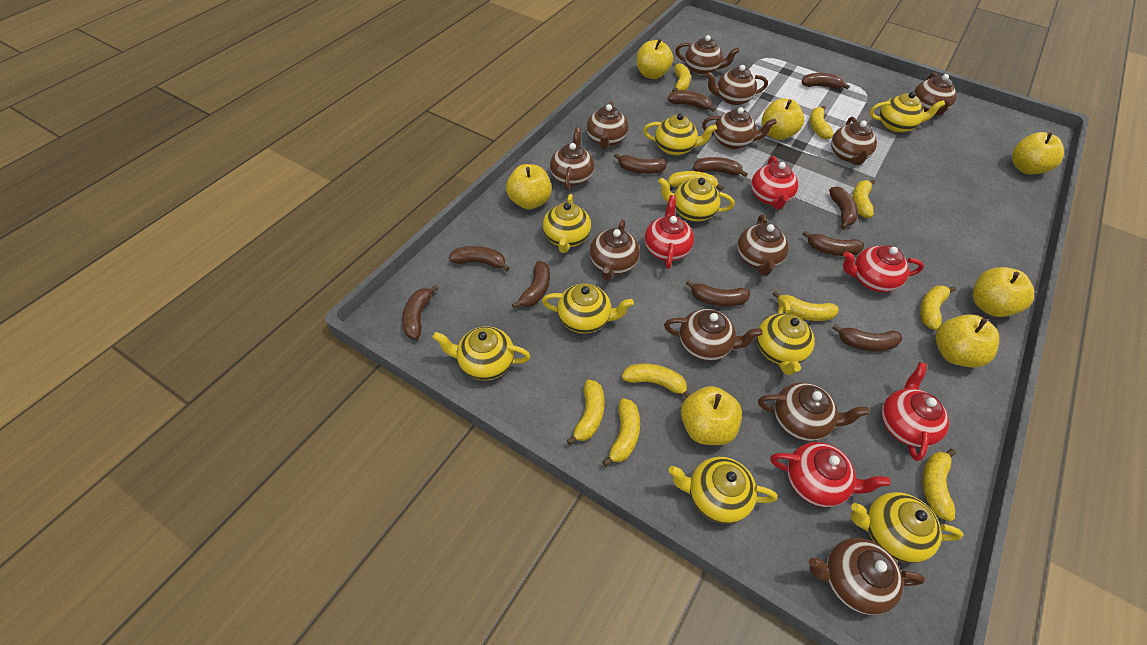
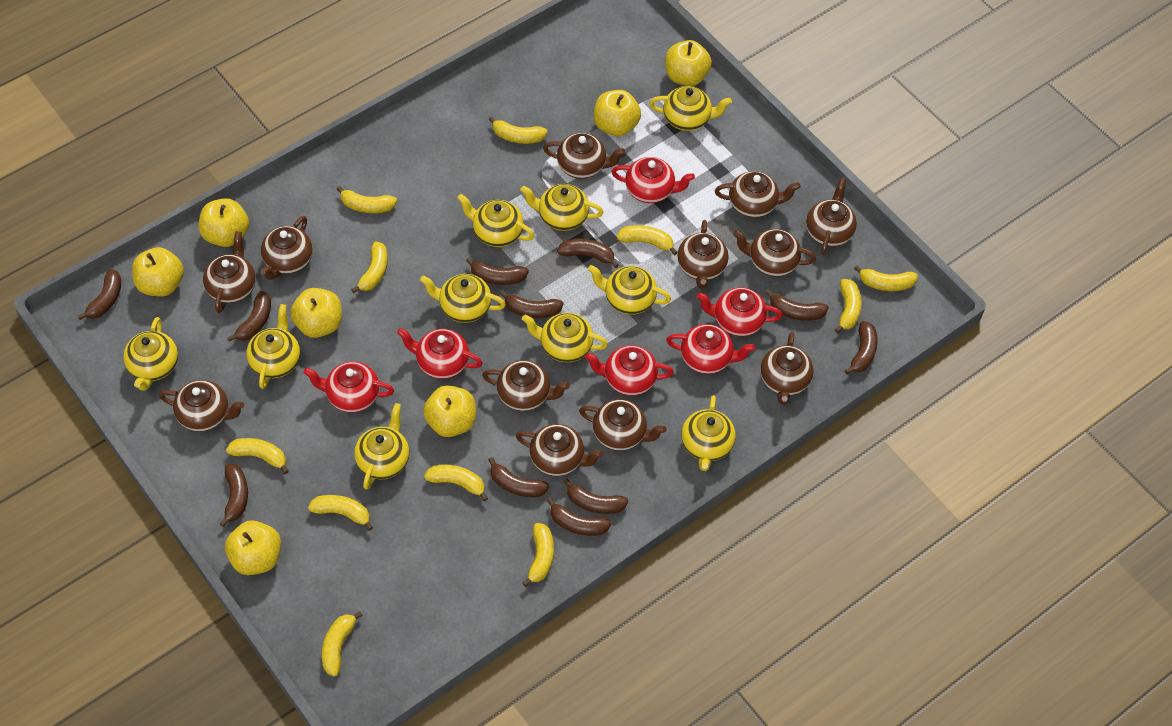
red teapot: [644,195,694,269] [751,156,798,209] [770,442,891,507] [843,245,924,292] [881,362,949,461] = 5 -> [303,362,394,413] [397,328,482,379] [585,345,674,396] [611,157,695,203] [666,324,755,374] [697,287,782,336] = 6
yellow banana: [567,379,605,445] [602,398,640,466] [622,363,690,398] [668,171,724,191] [672,63,691,92] [772,291,839,321] [810,105,833,139] [852,179,875,218] [920,285,956,330] [923,449,956,521] = 10 -> [226,438,289,474] [308,495,373,531] [322,611,363,677] [337,186,397,213] [351,242,388,293] [424,465,488,501] [489,116,548,144] [523,523,554,587] [617,225,678,255] [835,279,862,333] [854,266,918,291] = 11
yellow teapot: [432,326,531,380] [542,283,634,334] [543,194,591,253] [643,113,717,156] [658,178,735,222] [668,457,777,524] [756,300,815,375] [851,492,963,563] [870,92,945,133] = 9 -> [123,317,178,391] [246,304,300,389] [354,403,409,490] [420,274,506,323] [457,194,534,247] [520,184,603,231] [522,313,608,362] [588,265,671,315] [649,86,732,131] [681,395,736,471] = 10

